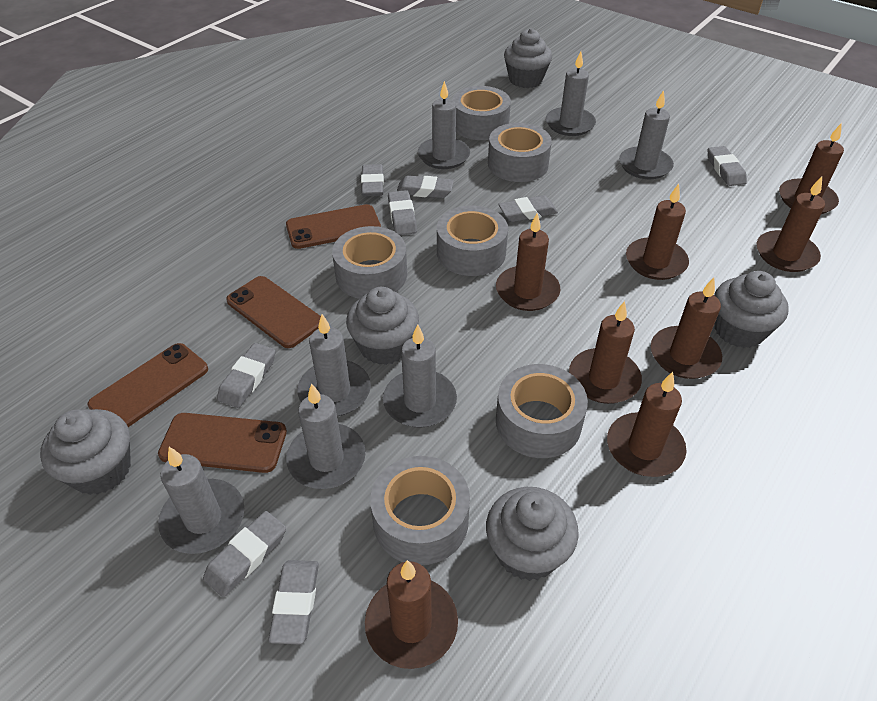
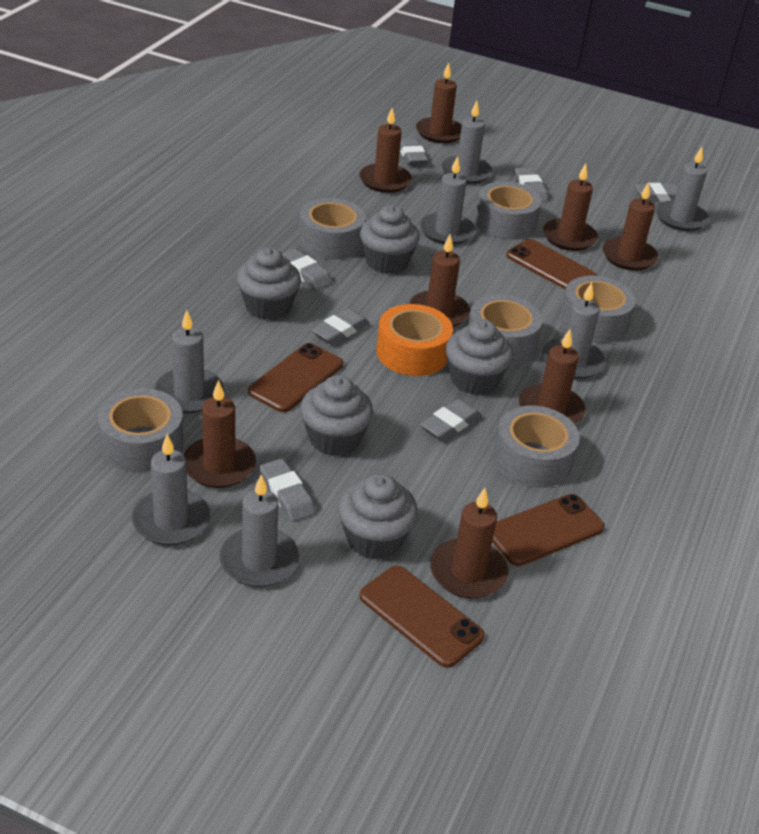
grey eraser: [203,511,286,597] [217,343,275,408] [268,560,319,644] [361,164,384,196] [388,190,417,235] [397,175,454,198] [498,195,558,222] [708,146,747,186] = 8 -> [260,458,316,522] [282,249,333,290] [311,308,369,345] [400,139,428,165] [420,399,481,441] [515,167,548,202] [635,183,678,202] = 7
orange tape: none = 0 -> [376,304,453,376] = 1

